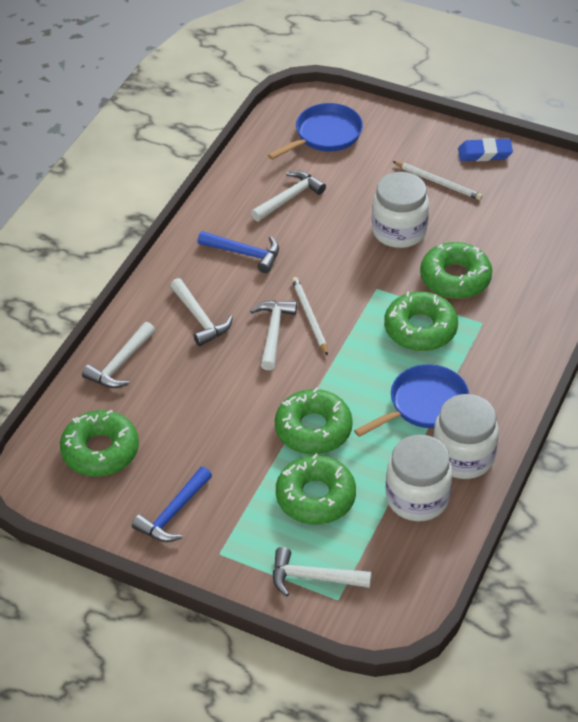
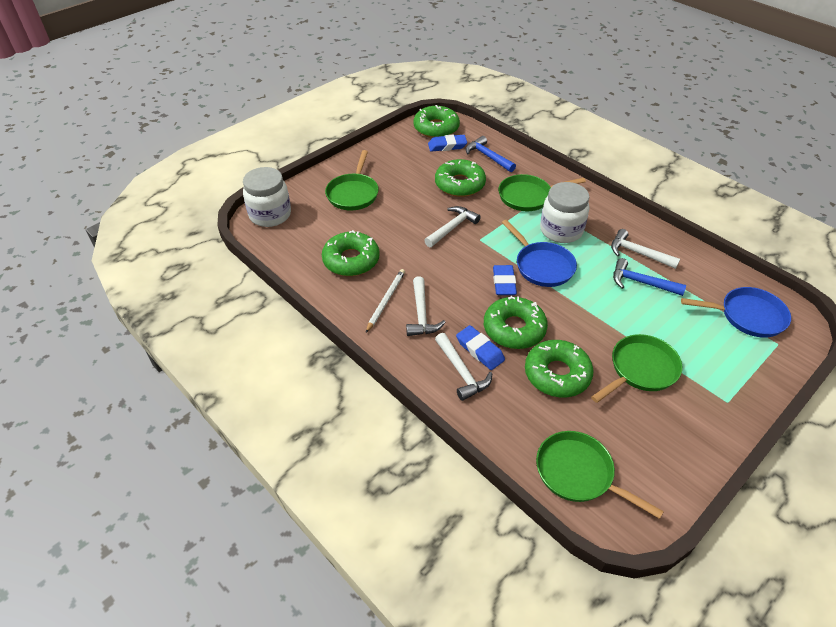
blue eraser: [458,138,513,161] = 1 -> [428,135,467,151] [456,325,505,370] [493,265,517,295] = 3
green pan: none = 0 -> [325,150,379,211] [498,174,586,211] [536,431,664,519] [591,334,682,403] = 4
white hammer: [82,322,155,388] [170,278,233,346] [250,300,297,370] [251,171,326,221] [273,547,371,596] = 5 -> [406,277,446,336] [424,206,481,247] [435,333,492,401] [611,229,680,269] = 4
white jar: [372,172,429,248] [386,435,453,521] [433,394,499,479] = 3 -> [243,167,291,227] [540,182,589,243] = 2
white pencil: [292,277,328,356] [392,161,483,200] = 2 -> [366,269,405,333] = 1

